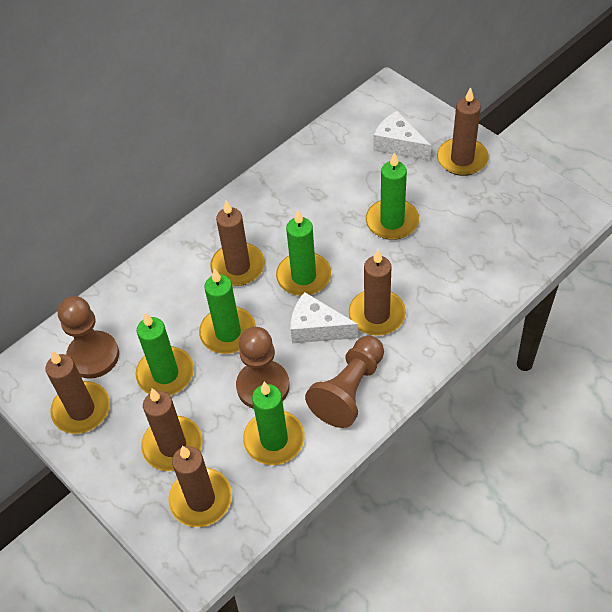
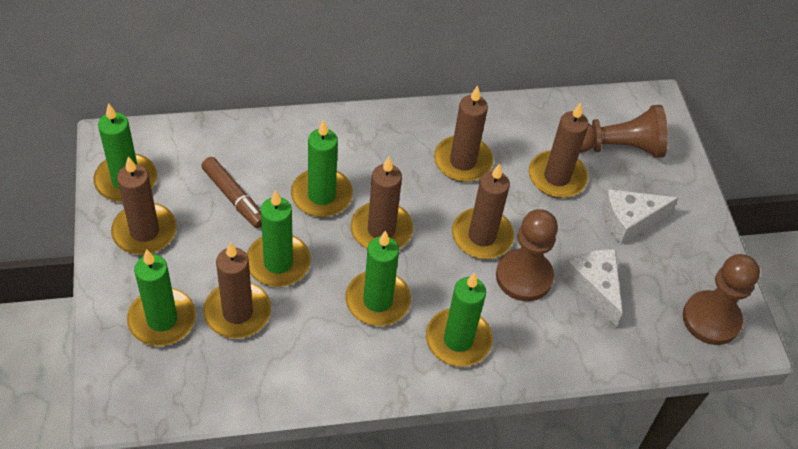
brown marker: none = 0 -> [201,157,262,228] = 1
green candle: [136,313,194,396] [199,269,256,354] [243,382,305,465] [276,210,331,296] [366,152,419,240] = 5 -> [94,103,157,202] [127,249,196,346] [247,190,311,287] [291,120,353,217] [345,231,411,326] [426,272,492,367] = 6

